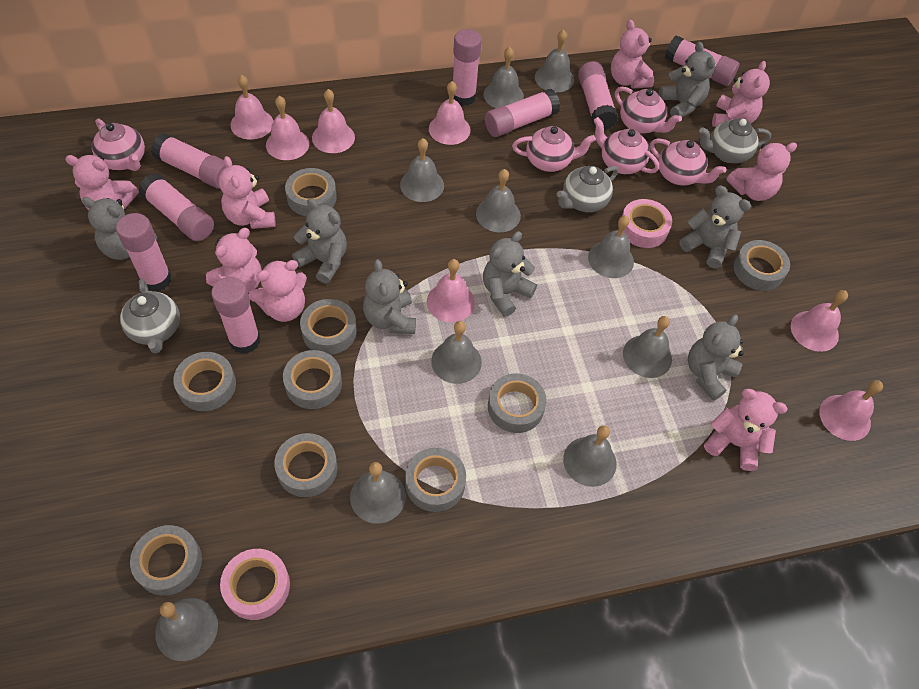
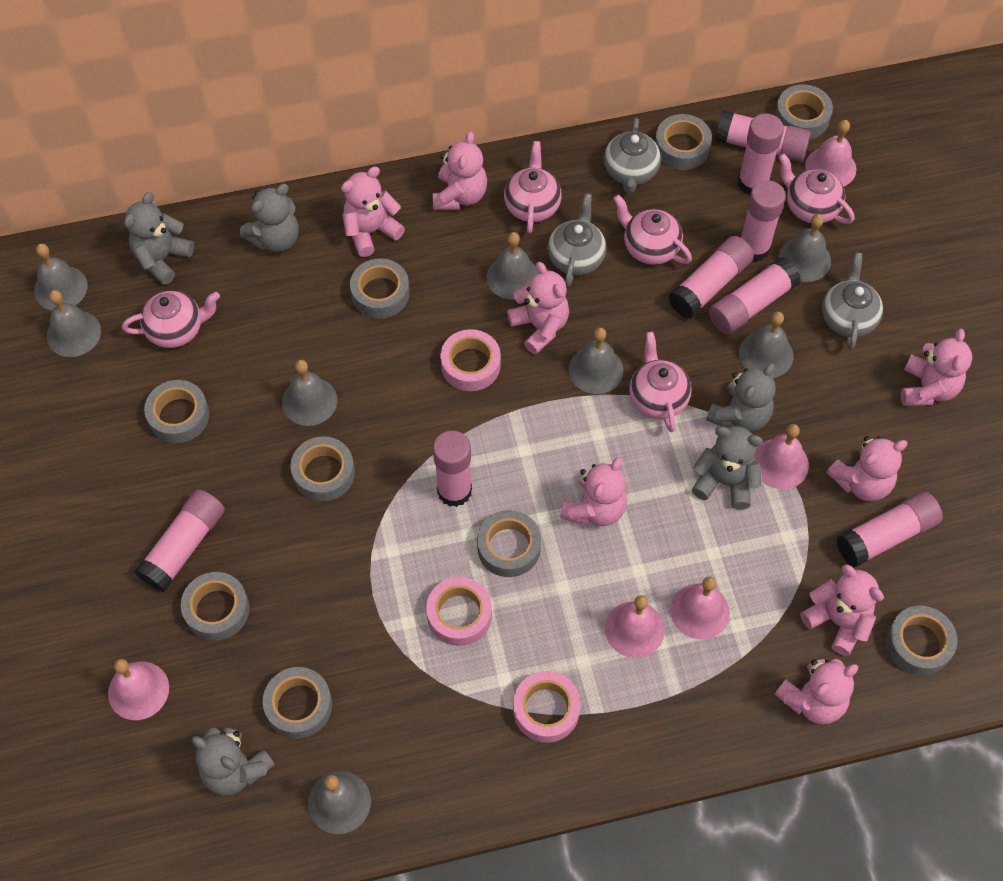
grey bell: [155,598,218,661] [350,462,406,524] [400,138,444,202] [431,321,482,384] [476,169,521,232] [484,47,524,108] [535,30,574,92] [563,425,617,487] [588,216,634,278] [623,316,672,378] = 10 -> [34,244,88,311] [47,290,101,357] [282,360,338,426] [308,771,371,834] [487,232,538,300] [569,327,623,394] [739,312,794,378] [778,214,831,282] = 8
grey teddy bear: [82,197,157,260] [292,198,347,284] [363,259,416,334] [483,231,537,317] [659,42,715,117] [680,186,751,268] [688,315,743,400] = 7 -> [124,192,194,285] [192,728,275,796] [240,184,299,252] [692,426,763,509] [706,363,776,432] = 5
pink bell: [230,75,273,140] [266,96,309,160] [312,89,355,153] [427,259,475,322] [429,81,471,145] [791,290,848,352] [819,380,883,441] = 7 -> [108,659,169,720] [605,595,665,658] [670,577,730,639] [754,424,809,489] [805,120,856,187] = 5
pink tape: [220,549,290,620] [622,199,672,248] = 2 -> [426,577,492,646] [440,329,501,391] [513,671,581,743] = 3

